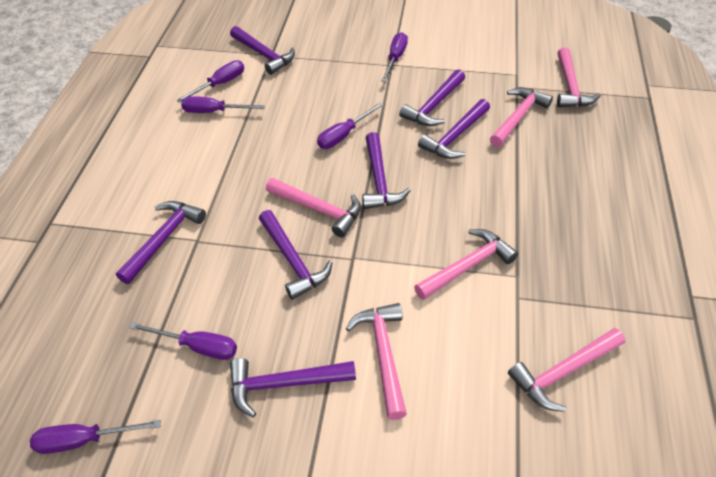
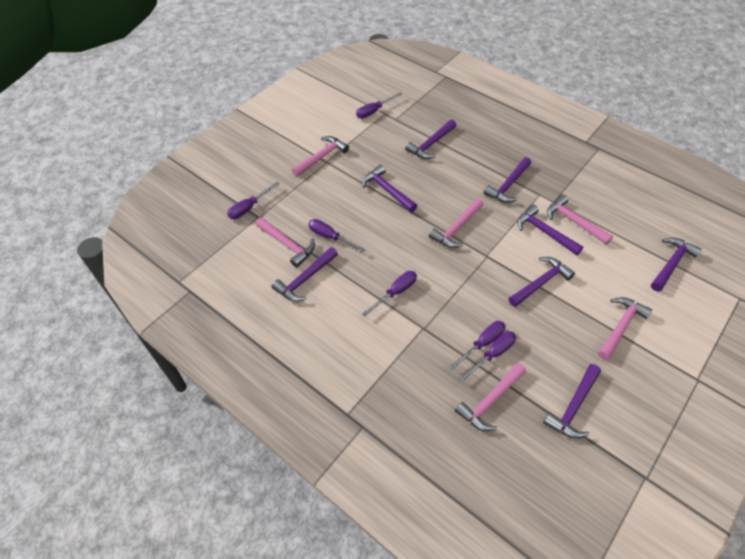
purple hammer: [116,201,206,284] [230,26,295,75] [230,358,356,417] [259,210,332,300] [362,132,411,209] [399,69,465,126] [418,99,490,159] = 7 -> [272,247,338,302] [362,165,417,212] [405,120,456,159] [484,157,531,203] [509,257,575,307] [517,204,583,255] [543,364,601,439] [651,238,702,292] = 8

